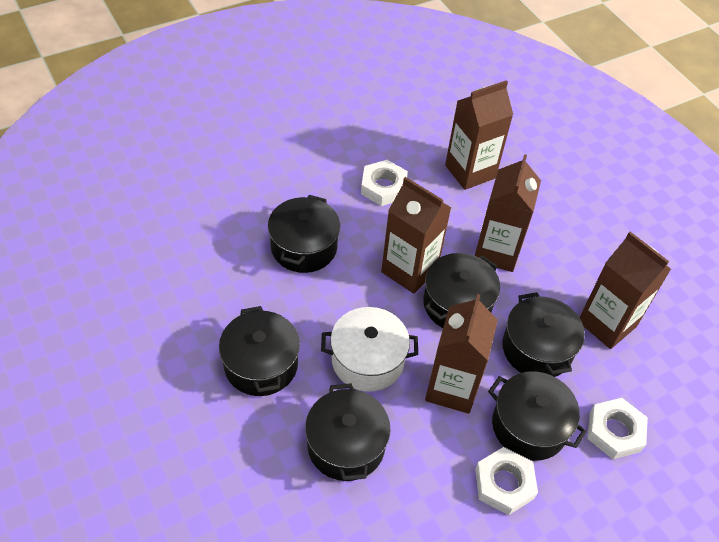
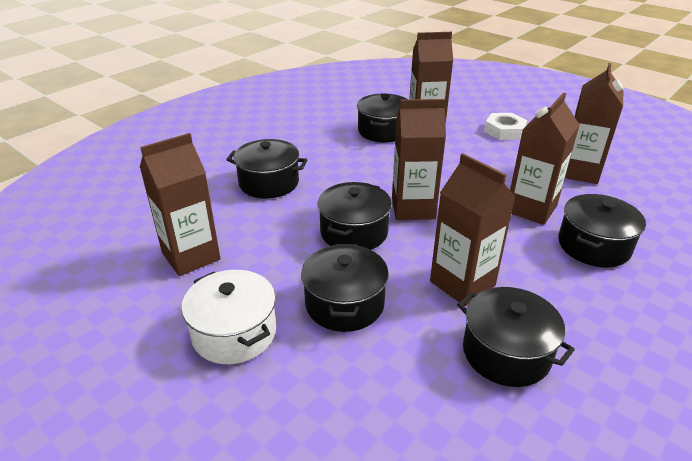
brown carton: [381,177,451,294] [425,294,498,414] [445,80,513,190] [475,154,541,272] [579,232,671,349] = 5 -> [140,133,221,276] [392,99,446,220] [409,32,453,125] [430,153,516,306] [510,93,579,225] [565,63,623,184] = 6
white nut: [361,160,408,206] [475,447,538,515] [587,398,648,459] = 3 -> [484,113,527,140] = 1

